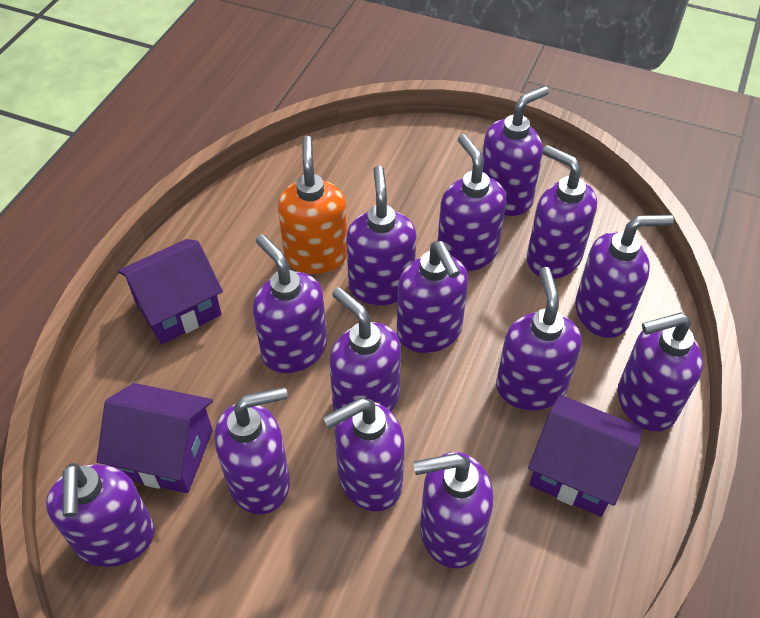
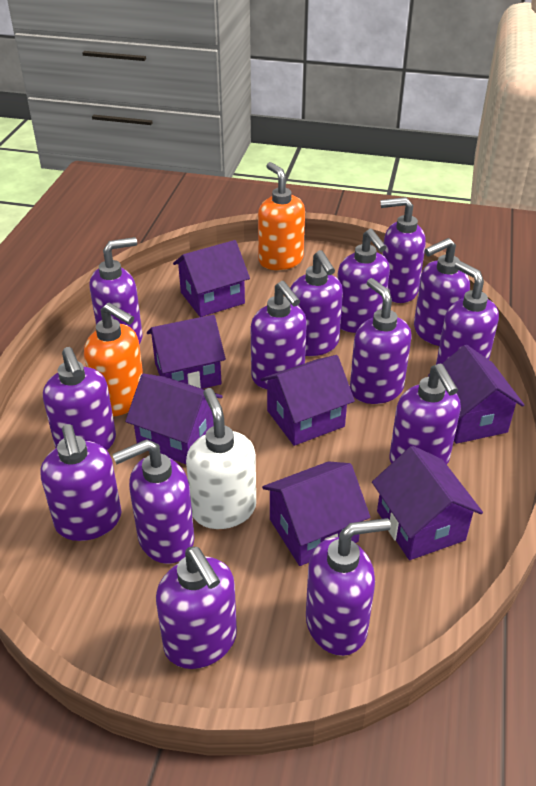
orange soap dispenser: [278,136,347,274] = 1 -> [84,303,143,416] [258,162,305,270] = 2
purple house: [96,383,213,493] [117,239,223,344] [528,395,642,517] = 3 -> [125,374,223,464] [147,315,226,389] [173,240,250,317] [261,355,355,446] [262,461,370,566] [372,446,483,560] [428,345,524,444] = 7
white soap dispenser: none = 0 -> [186,388,256,529] = 1

